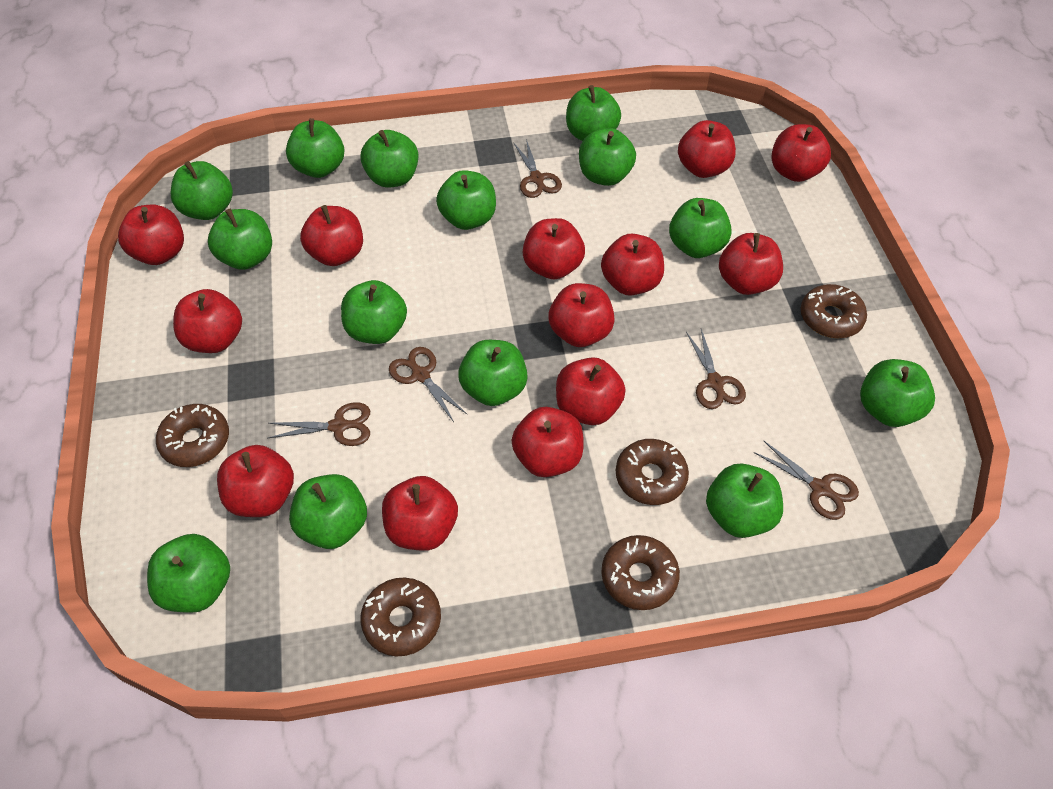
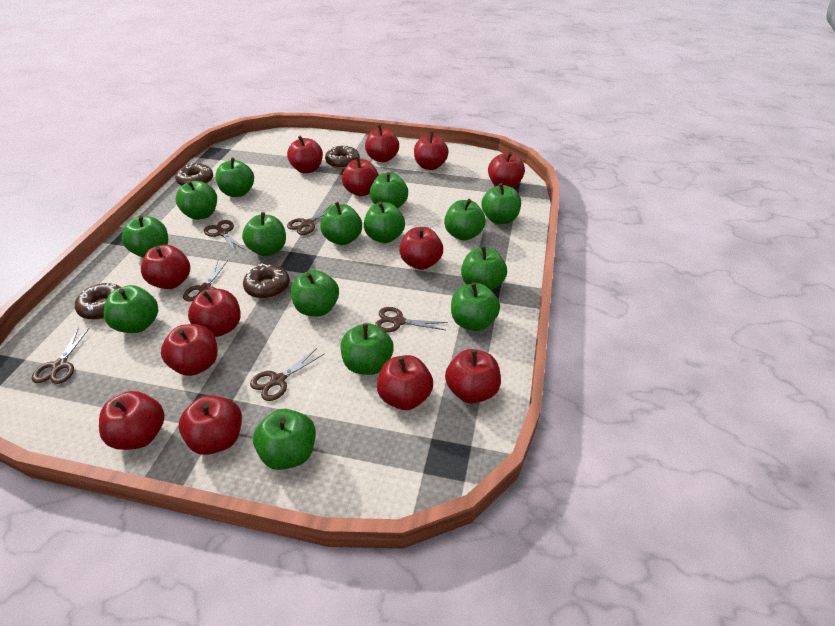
brown donut: [156,404,229,467] [360,578,441,656] [601,535,680,610] [616,439,689,505] [801,284,867,338] = 5 -> [75,283,121,320] [175,163,213,186] [243,264,290,299] [325,146,360,169] = 4
brown scissors: [268,402,370,446] [389,347,468,422] [514,139,562,198] [686,329,746,409] [754,440,859,520] = 5 -> [32,327,90,384] [183,260,228,302] [204,220,245,253] [250,348,324,401] [287,204,332,235] [375,307,448,332] = 6
green apple: [147,534,230,613] [171,161,233,220] [208,209,272,270] [286,118,344,178] [289,474,367,549] [341,280,407,344] [360,130,418,187] [436,170,496,230] [458,340,528,406] [566,85,621,141] [579,128,636,186] [669,198,732,258] [706,464,783,538] [860,359,935,427] = 14 -> [104,285,158,333] [121,215,168,258] [176,180,217,220] [215,157,254,197] [242,212,286,256] [253,409,316,470] [291,270,339,316] [320,202,362,245] [341,323,393,375] [364,202,405,243] [370,172,408,208] [444,199,486,241] [451,282,500,331] [461,246,507,290] [481,183,521,224] = 15

